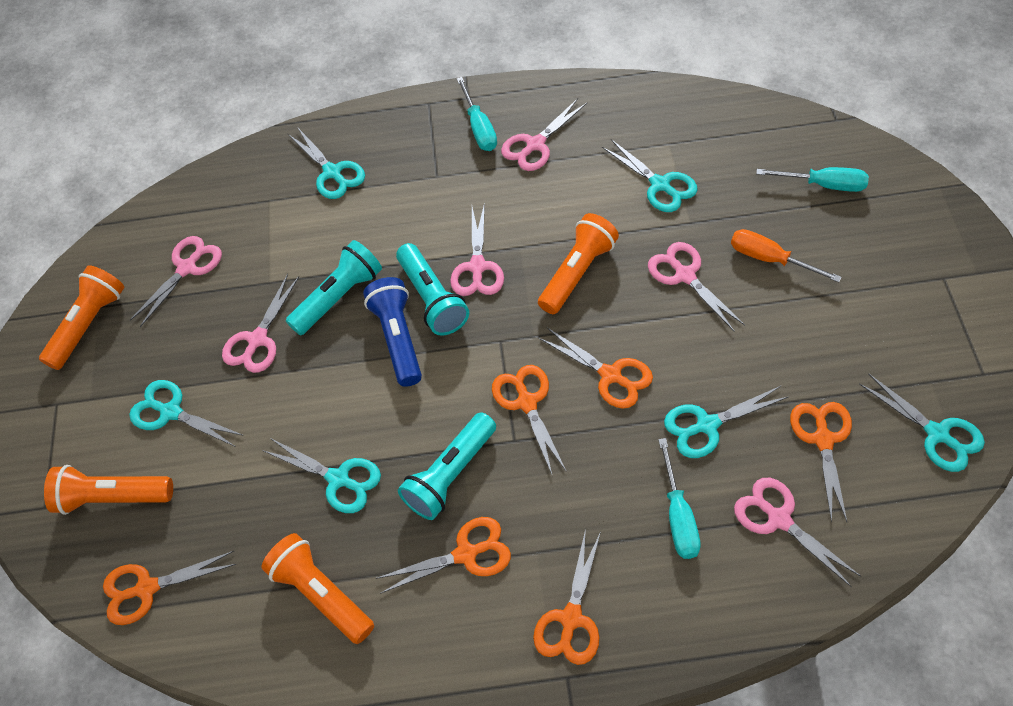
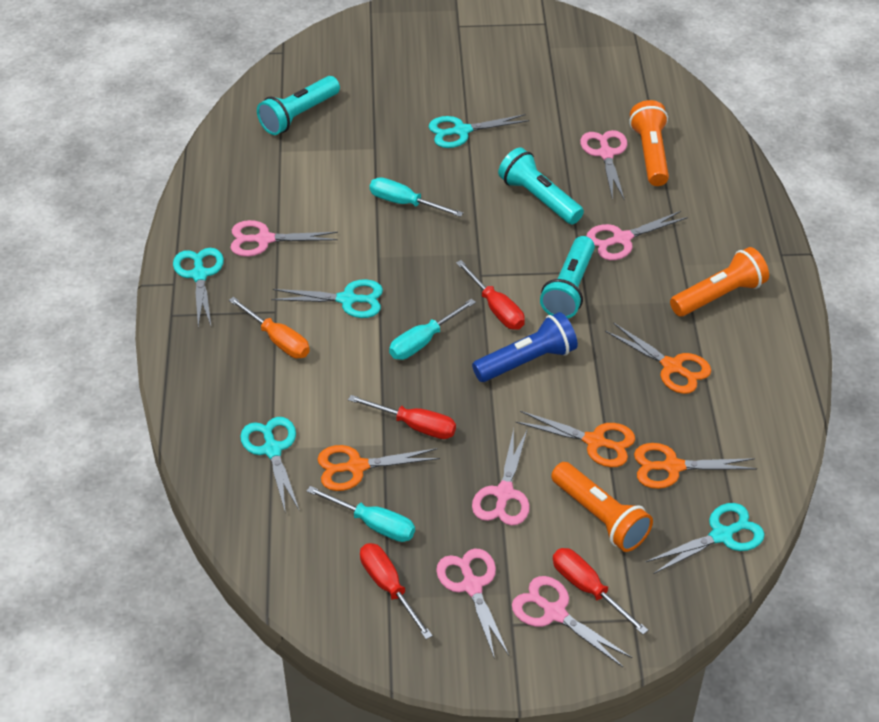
orange flashlight: [39,265,124,370] [44,465,173,515] [261,533,374,644] [538,213,619,314] = 4 -> [551,462,653,552] [629,100,669,186] [670,247,769,316] = 3
orange scissors: [103,551,236,625] [376,517,511,594] [492,365,567,474] [533,529,601,665] [539,328,653,409] [790,402,852,523] = 6 -> [318,445,440,491] [516,411,635,467] [605,323,711,394] [634,443,757,489] = 4
red screwdriver: none = 0 -> [348,395,456,439] [360,543,433,639] [456,260,525,330] [553,548,648,635] = 4
turquoise scissors: [129,380,244,447] [262,438,381,513] [288,128,365,199] [602,139,698,212] [664,386,789,458] [859,373,985,472] = 6 -> [173,248,224,327] [240,417,299,510] [271,279,383,318] [429,114,529,148] [646,503,765,574] = 5

